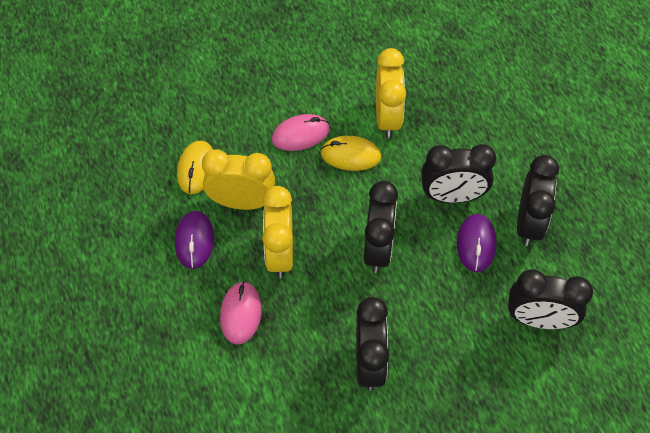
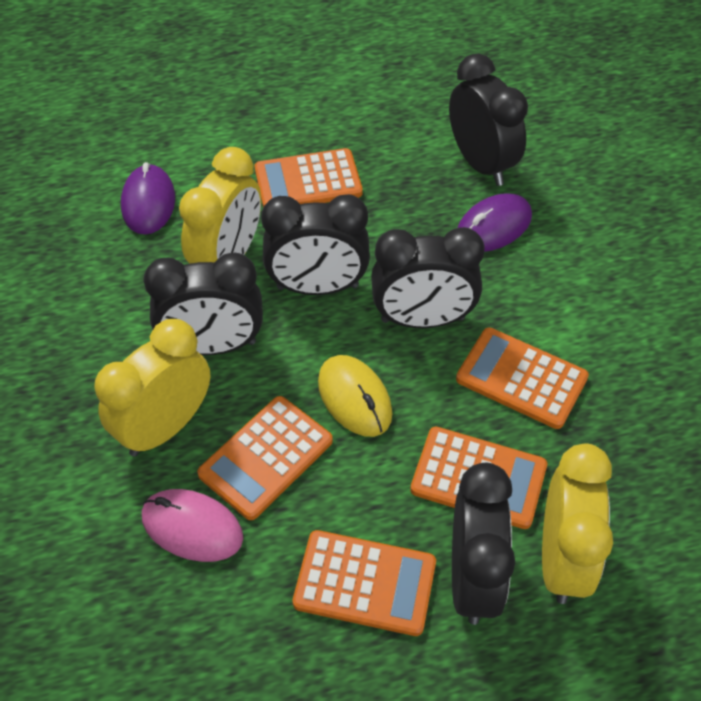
orange calculator: none = 0 -> [197,396,333,520] [255,148,363,208] [293,530,436,636] [410,426,547,529] [456,327,589,429] = 5
pink mouse: [220,281,262,345] [272,114,330,151] = 2 -> [142,489,243,562] = 1
yellow mouse: [177,141,213,194] [320,136,381,171] = 2 -> [318,355,392,437] = 1

